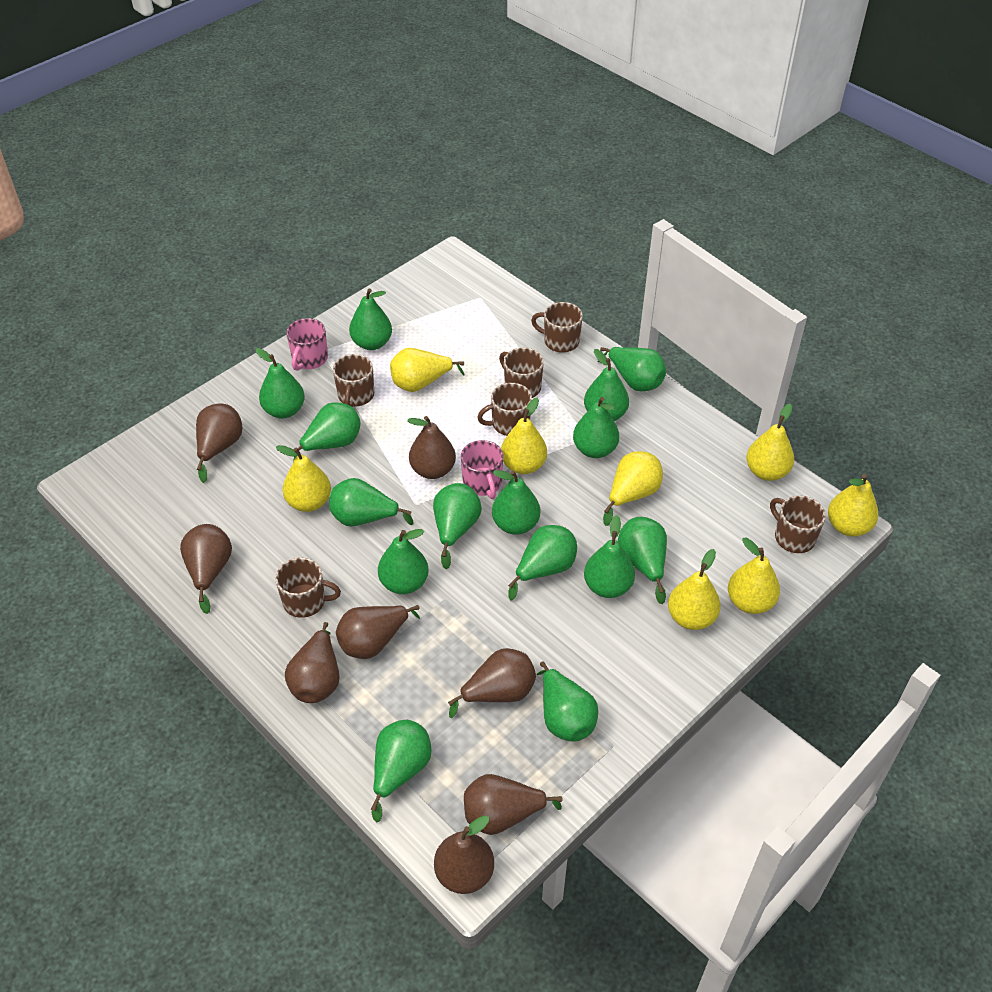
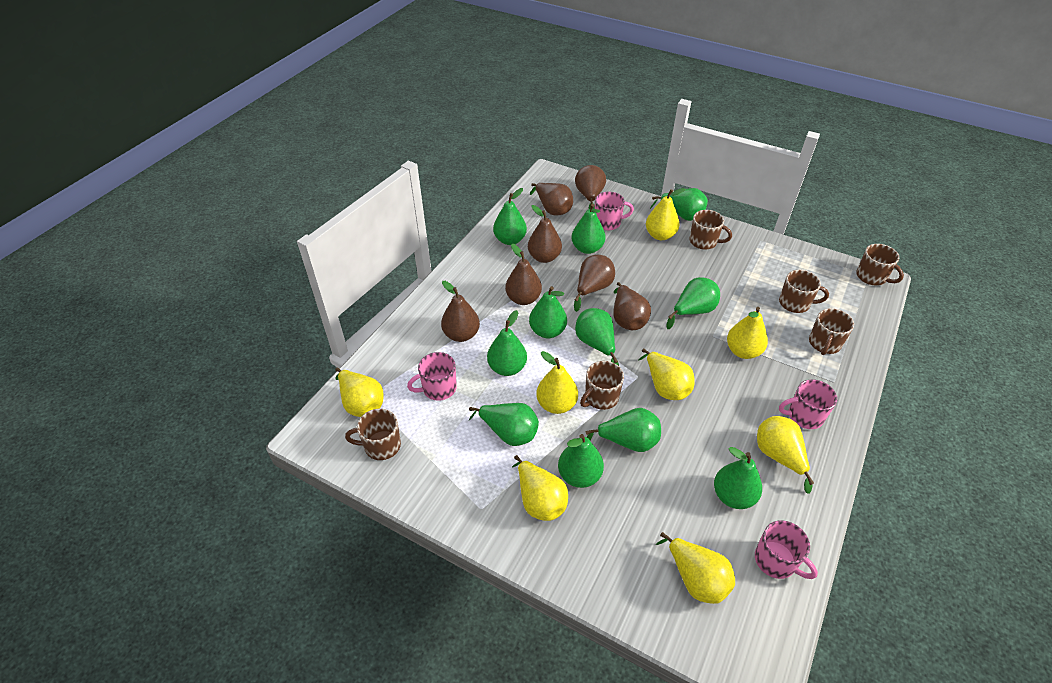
brown pear: [180,524,232,614] [196,403,242,483] [285,622,339,703] [336,605,420,659] [407,416,456,479] [434,816,494,894] [448,648,536,718] [464,774,563,835] = 8 -> [441,281,480,342] [505,244,542,305] [528,205,562,263] [530,183,573,216] [574,255,615,312] [575,165,606,209] [613,282,651,330] = 7
green pear: [256,348,305,419] [293,402,360,462] [329,478,414,526] [349,289,392,350] [371,720,432,823] [378,529,429,594] [433,483,482,569] [492,470,540,535] [508,525,577,601] [537,661,598,742] [573,397,619,458] [584,349,629,421] [584,515,635,598] [598,347,666,391] [618,517,667,604] = 15 -> [469,403,539,446] [487,310,527,376] [493,188,527,245] [529,286,567,338] [558,434,604,488] [571,204,606,254] [575,308,619,366] [586,408,661,452] [650,188,708,221] [666,277,720,329] [714,447,762,509] = 11
pink mug: [286,318,328,371] [461,440,503,499] = 2 -> [407,352,457,401] [595,192,634,230] [755,520,818,579] [779,379,837,429] = 4

